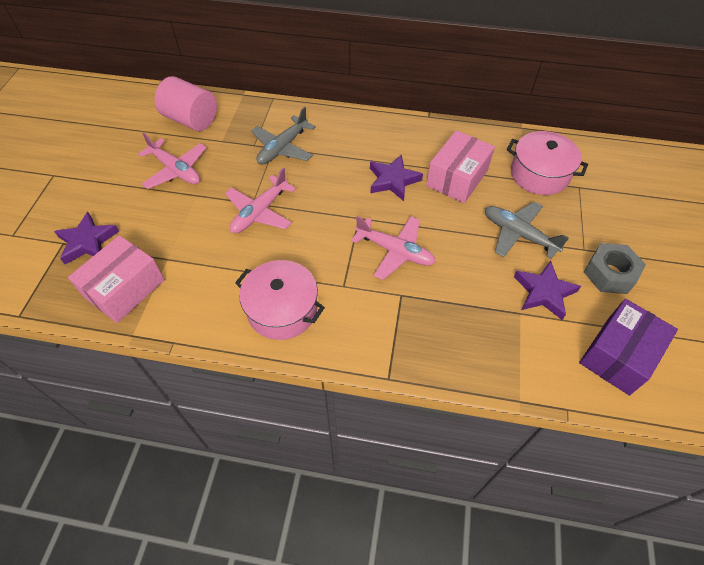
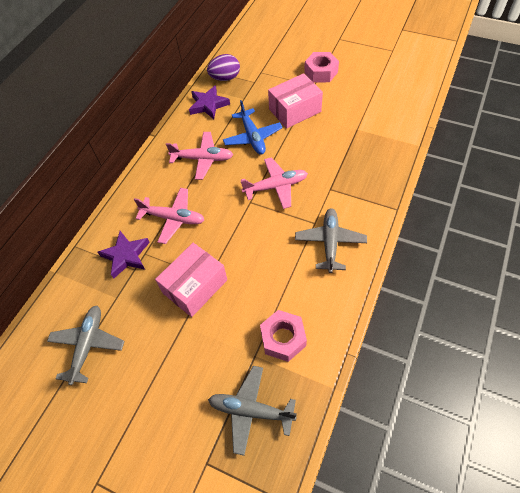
blue plane: none = 0 -> [223,100,283,155] = 1
grey nut: [584,243,646,294] = 1 -> none = 0
grey plane: [251,107,316,165] [485,201,569,259] = 2 -> [47,306,124,385] [208,366,297,456] [295,208,367,273] = 3
pink cylinder: [155,76,217,131] = 1 -> none = 0
pink nut: none = 0 -> [260,310,307,362] [304,52,339,82] = 2
pink pot: [235,260,325,340] [507,131,588,195] = 2 -> none = 0
purple box: [579,299,678,396] = 1 -> none = 0
purple egg: none = 0 -> [207,54,240,81] = 1
purple star: [54,212,119,264] [370,154,423,201] [514,261,581,320] = 3 -> [98,231,150,278] [189,85,230,119] = 2

